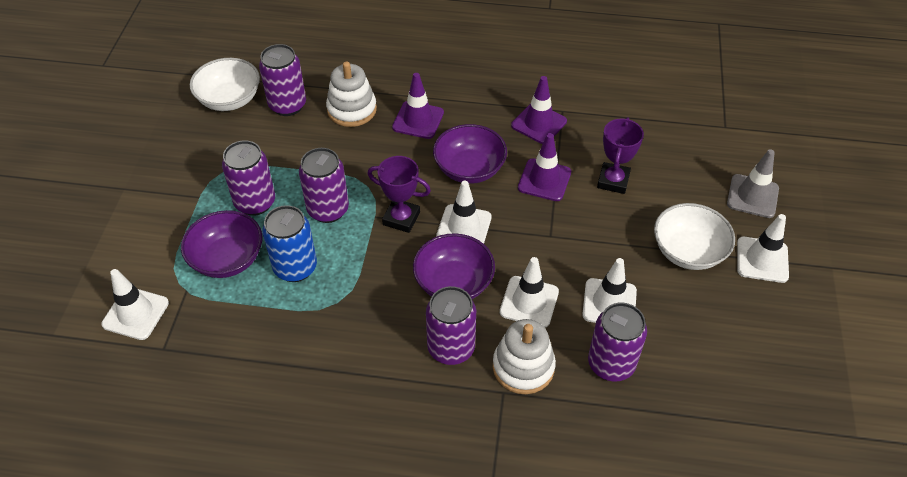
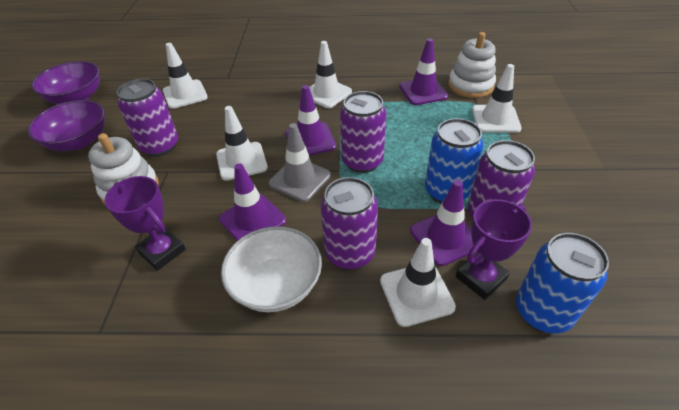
blue can: [262,205,317,282] = 1 -> [425,118,483,204] [516,233,609,333] = 2
purple bowl: [181,210,262,278] [413,233,495,299] [433,124,507,184] = 3 -> [28,100,105,151] [31,61,100,104] = 2
purple can: [222,140,275,216] [259,44,306,116] [299,148,349,223] [426,286,476,365] [588,303,647,381] = 5 -> [117,79,178,157] [321,177,378,270] [340,91,386,173] [468,140,535,218] = 4
purple traffic cone: [392,73,444,139] [511,76,567,144] [518,133,571,201] = 3 -> [219,163,286,241] [286,85,336,155] [400,38,448,105] [410,180,473,266] = 4
white bowl: [190,58,260,111] [654,203,735,270] = 2 -> [221,226,322,312] = 1

